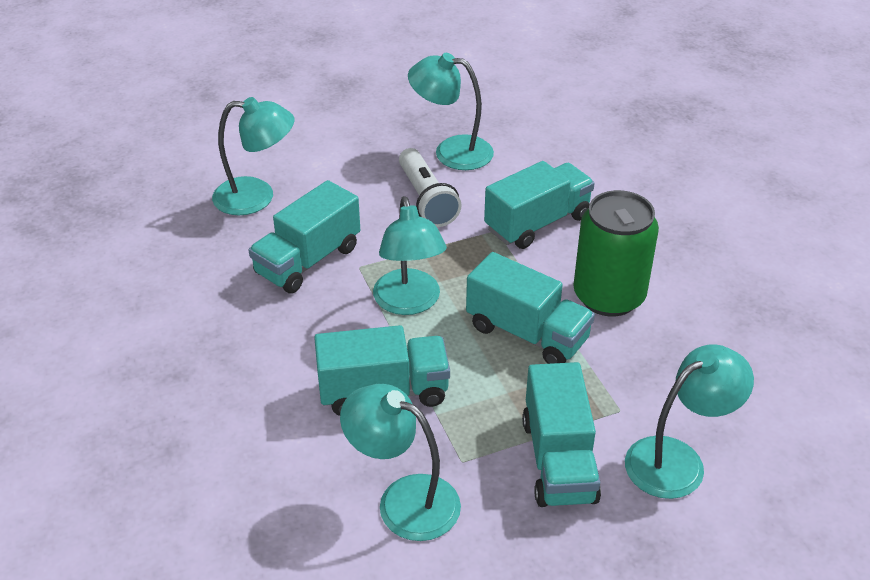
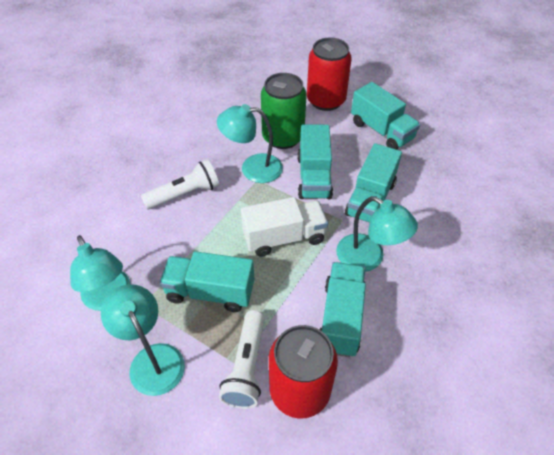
red can: none = 0 -> [269,325,338,419] [307,38,352,111] = 2
turquoise lamp: [212,97,295,215] [340,384,461,541] [373,196,447,315] [408,53,494,170] [625,344,754,499] = 5 -> [70,235,131,311] [101,284,185,396] [217,104,283,183] [337,196,418,272] = 4
white flashlight: [399,148,461,227] = 1 -> [141,159,219,209] [219,310,265,409] = 2
white truck: none = 0 -> [241,197,328,257] = 1

